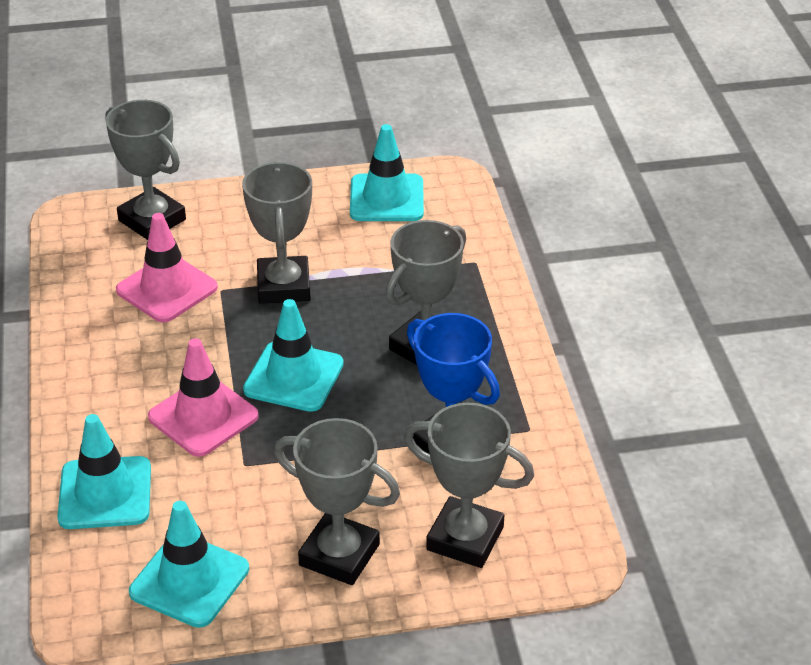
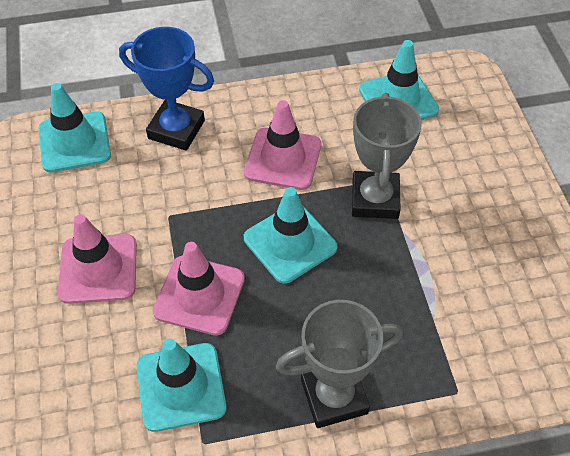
grey trophy: [106,100,186,240] [242,161,312,304] [274,418,400,585] [386,220,466,365] [404,402,534,568] = 5 -> [276,300,403,428] [352,93,422,219] = 2
pink traffic cone: [116,213,218,323] [148,338,259,457] = 2 -> [58,214,137,304] [153,242,245,336] [244,100,321,190] = 3

